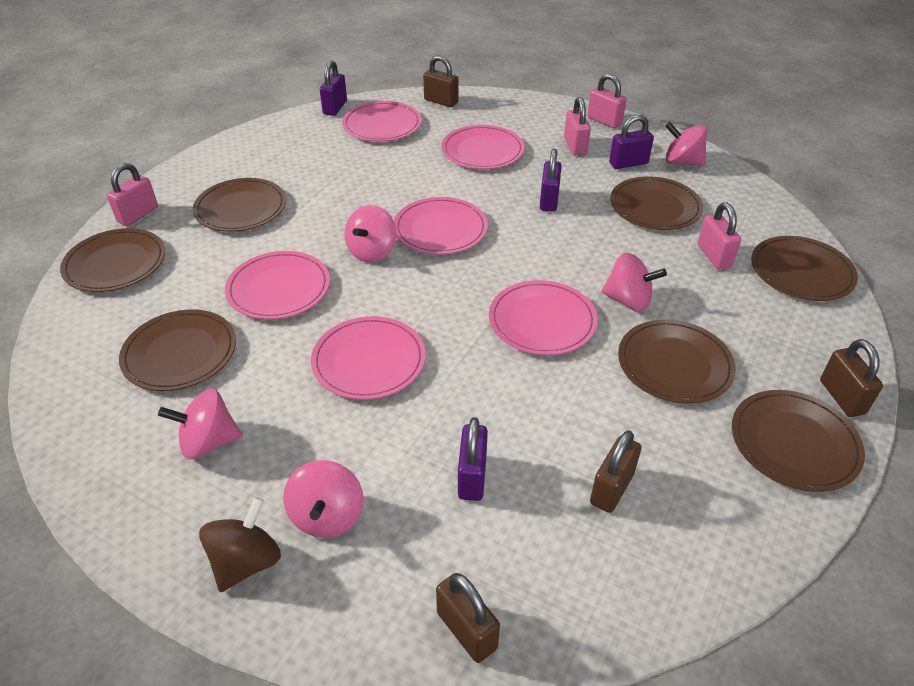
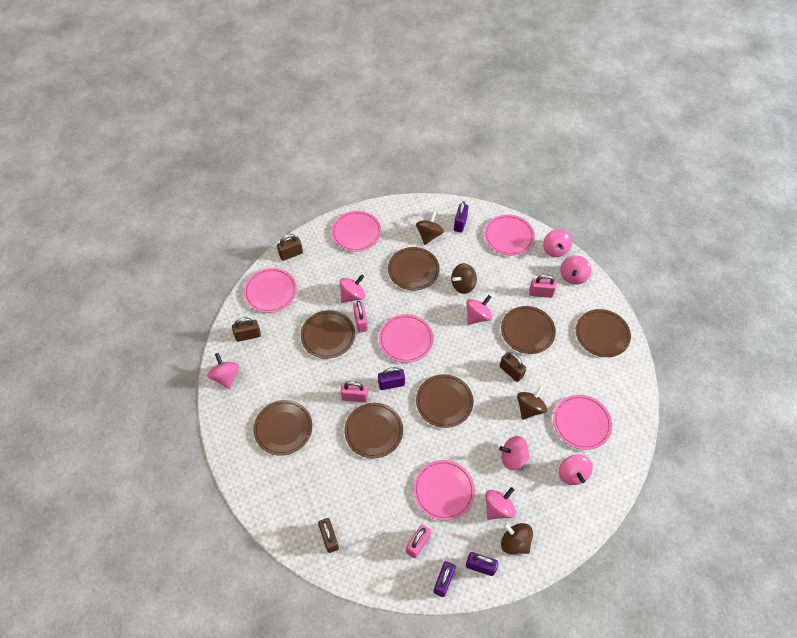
brown spinning top: [199,497,281,592] = 1 -> [416,212,444,245] [451,263,477,294] [501,523,533,554] [517,386,547,420] = 4
pink spinning top: [158,389,243,460] [283,460,364,538] [344,205,397,263] [601,253,667,312] [665,122,707,166] = 5 -> [207,353,239,389] [340,274,365,303] [466,295,492,325] [485,487,516,520] [499,436,530,470] [543,229,572,257] [559,454,593,485] [561,255,591,285] = 8

